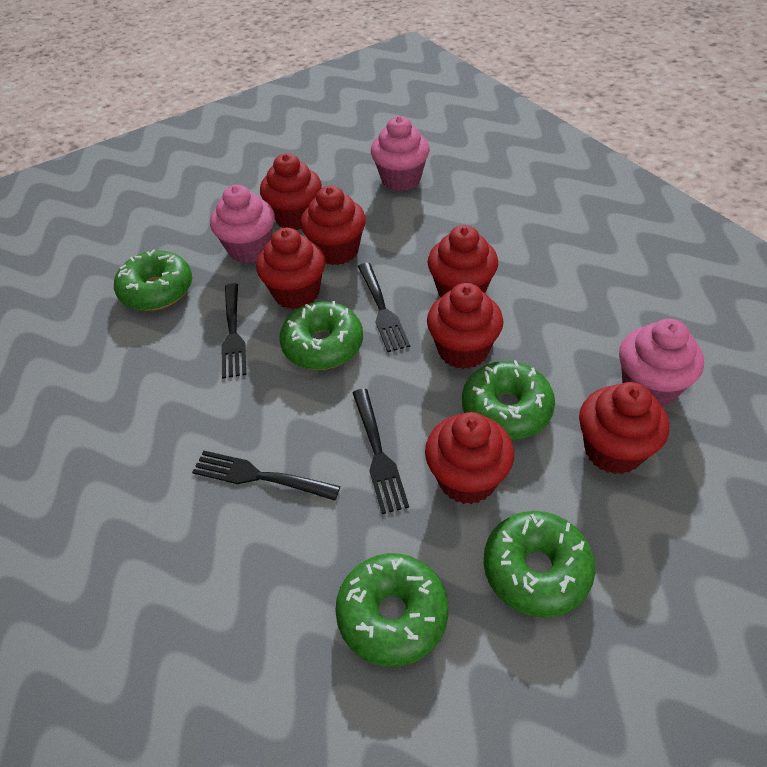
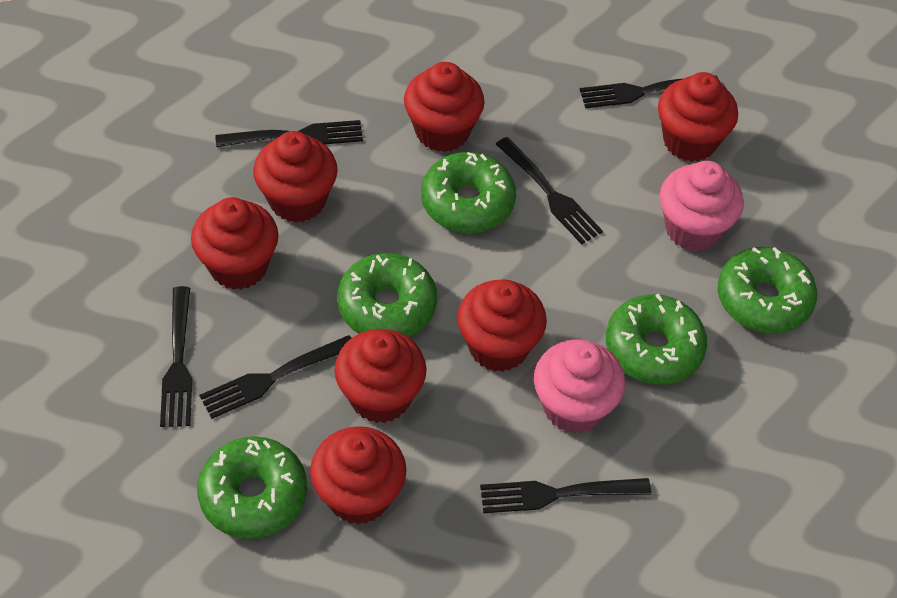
black fork: [192,451,340,501] [221,283,246,379] [352,389,409,514] [358,263,410,352] = 4 -> [160,286,193,427] [199,335,351,419] [215,120,363,147] [480,478,651,513] [496,137,603,245] [580,76,718,108] = 6
pink cupcake: [210,185,275,263] [371,116,430,191] [619,319,704,407] = 3 -> [534,339,625,434] [660,161,744,251] = 2

